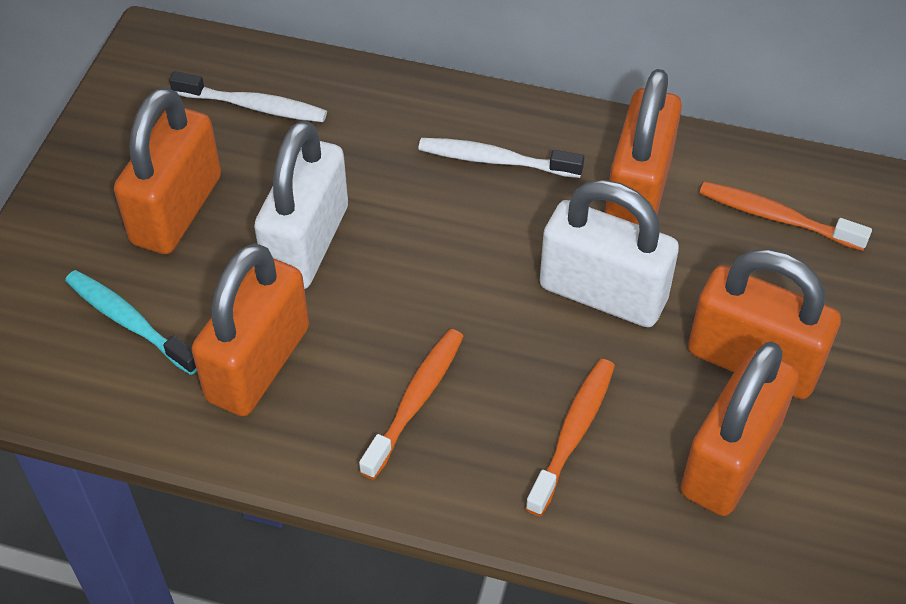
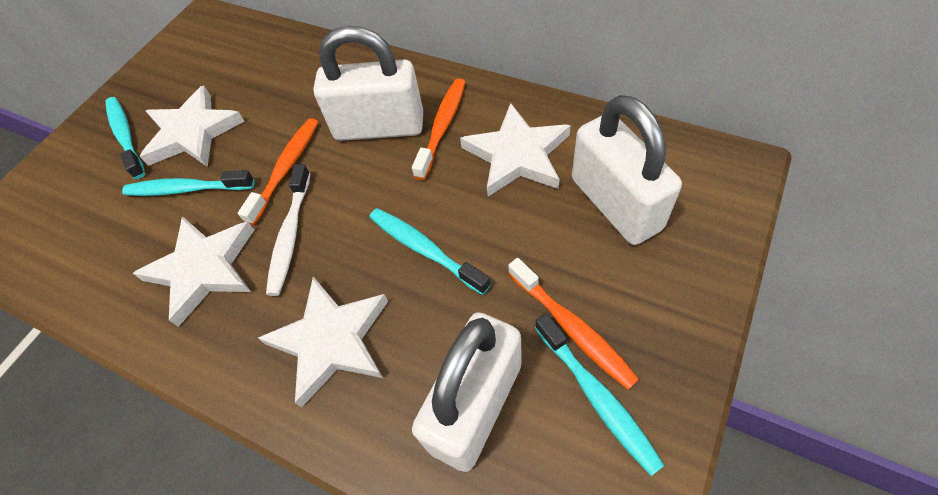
orange padlock: [114,87,221,254] [191,243,309,416] [605,69,682,225] [680,342,799,516] [688,249,841,399] = 5 -> none = 0
turquoise toothbrush: [65,270,197,375] = 1 -> [105,97,145,179] [122,170,254,196] [369,208,491,295] [535,313,665,476] = 4
white padlock: [254,120,348,289] [539,180,679,327] = 2 -> [313,26,423,141] [412,312,522,472] [572,95,682,245] = 3
white star: none = 0 -> [133,216,254,327] [140,85,245,167] [258,277,388,408] [460,103,571,197] = 4
white toothbrush: [169,71,327,122] [418,138,584,178] = 2 -> [266,164,310,296] = 1

